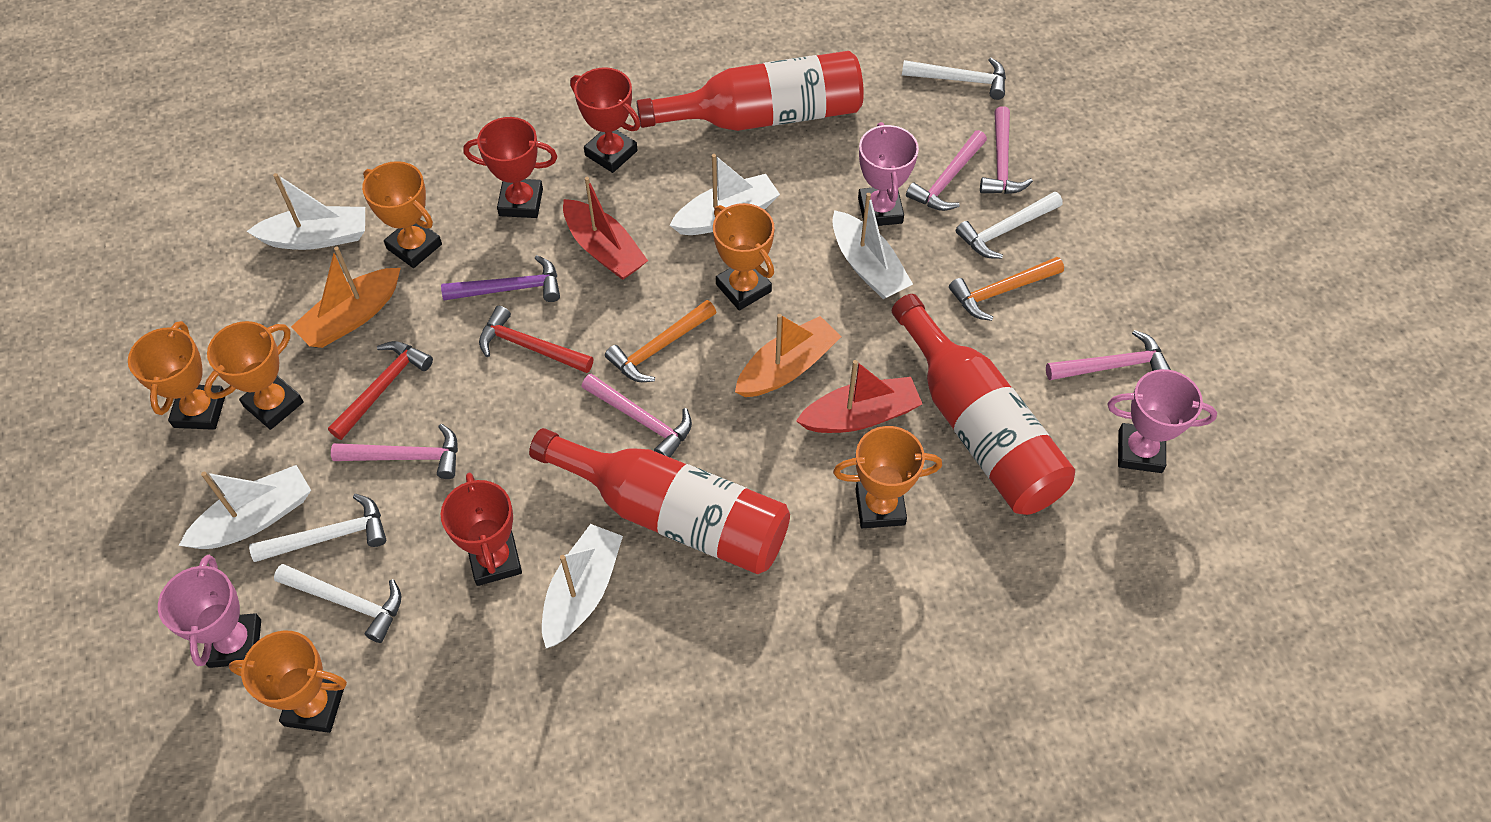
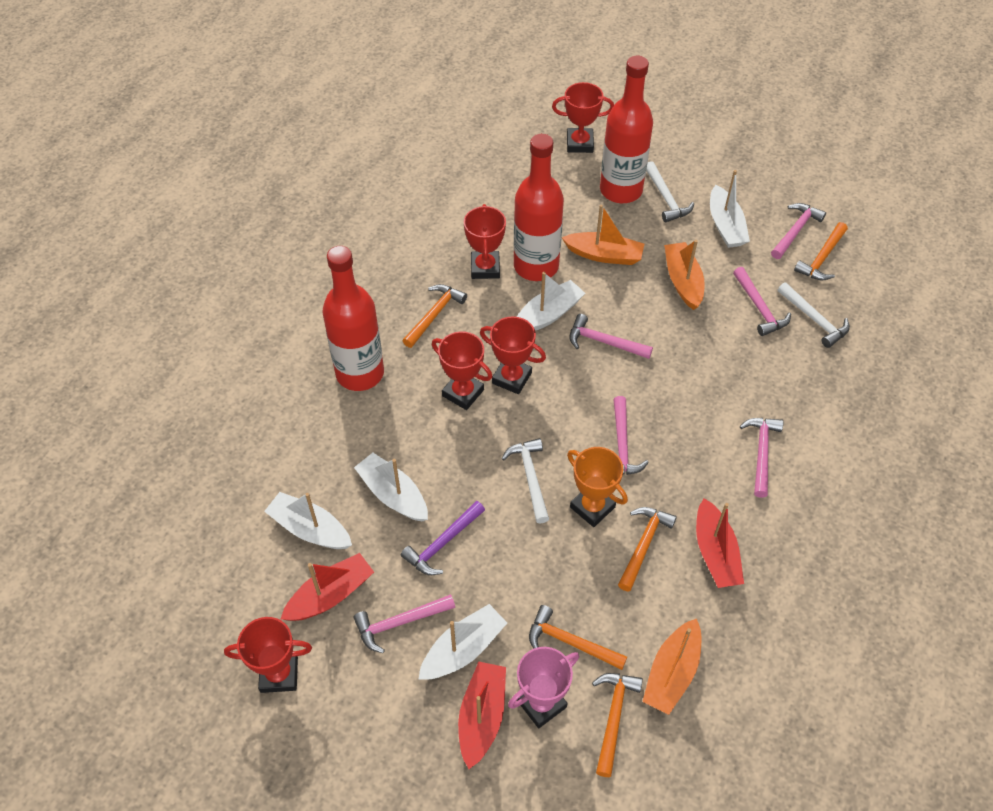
orange boat: [291,246,401,348] [735,314,841,397] = 2 -> [562,205,644,265] [642,618,701,715] [664,240,705,310] = 3
orange hammer: [605,300,716,382] [949,257,1064,321] = 2 -> [403,284,467,348] [529,605,627,670] [592,673,643,777] [618,507,677,591] [794,222,848,281] = 5
orange trophy: [128,321,225,430] [204,321,304,430] [228,631,347,733] [362,161,442,268] [713,203,775,310] [833,426,942,528] = 6 -> [567,447,628,527] = 1
pink hammer: [331,424,458,479] [582,374,692,457] [906,130,987,211] [980,106,1033,194] [1046,330,1171,380] = 5 -> [353,594,455,653] [569,314,653,359] [613,396,649,475] [733,267,791,336] [740,418,783,498] [771,203,826,259] = 6
pink trophy: [158,555,261,668] [858,122,919,226] [1108,369,1217,473] = 3 -> [508,647,579,728] = 1
red boat: [563,177,648,280] [796,360,922,433] = 2 -> [281,553,374,621] [458,661,506,769] [696,498,744,588] = 3
red hammer: [328,341,433,440] [479,306,594,373] = 2 -> none = 0
red trophy: [441,473,522,586] [463,117,557,218] [570,67,640,173] = 3 -> [224,617,312,693] [432,331,492,410] [464,204,506,279] [480,316,546,394] [552,82,614,153] = 5
white hammer: [249,494,386,562] [274,564,401,643] [902,58,1006,100] [956,192,1063,259] = 4 -> [502,438,549,524] [646,161,694,223] [778,282,850,348] = 3

